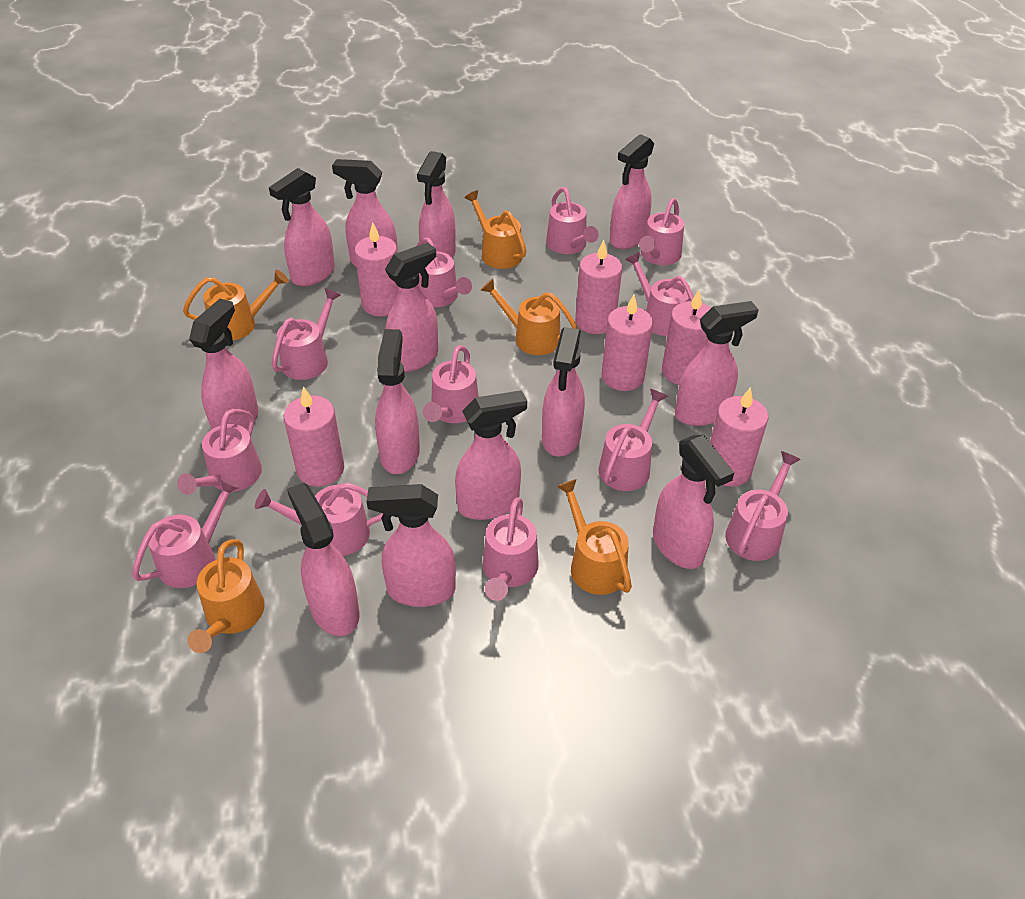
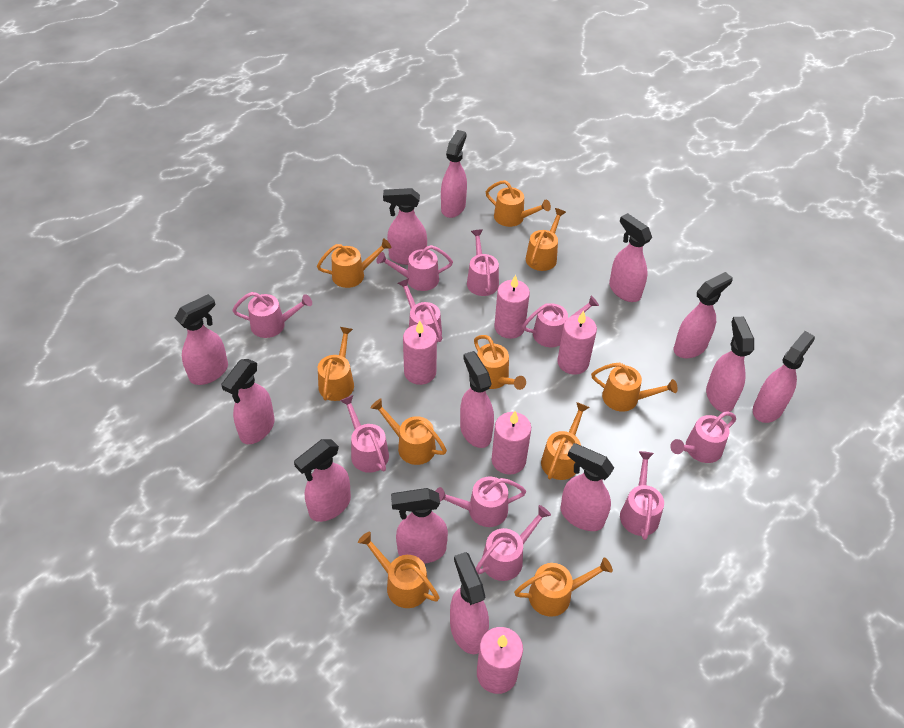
orange watering can: [183,270,289,340] [187,539,265,653] [464,190,526,269] [481,279,577,355] [557,479,632,595] = 5 -> [317,238,391,288] [318,327,354,401] [358,531,440,608] [370,398,447,465] [474,335,526,390] [486,180,551,227] [514,557,613,617] [526,208,566,271] [541,402,590,480] [591,363,678,412] = 10
pink candle: [284,386,344,487] [355,222,398,317] [575,240,622,334] [602,295,653,391] [662,290,711,385] [710,387,768,487] = 6 -> [403,321,437,385] [477,627,523,694] [491,411,531,475] [494,275,530,339] [557,311,597,375] = 5
pink watering can: [132,477,240,588] [177,409,262,495] [255,483,383,556] [272,288,341,380] [416,237,472,307] [423,345,479,423] [483,497,539,601] [546,187,599,254] [598,389,668,491] [625,252,694,336] [639,198,684,265] [725,451,801,561] = 12 -> [232,292,312,338] [340,395,389,473] [376,245,453,291] [398,278,442,342] [436,477,526,527] [467,230,499,296] [475,505,551,581] [522,296,599,347] [620,451,664,540] [670,411,736,463] = 10

